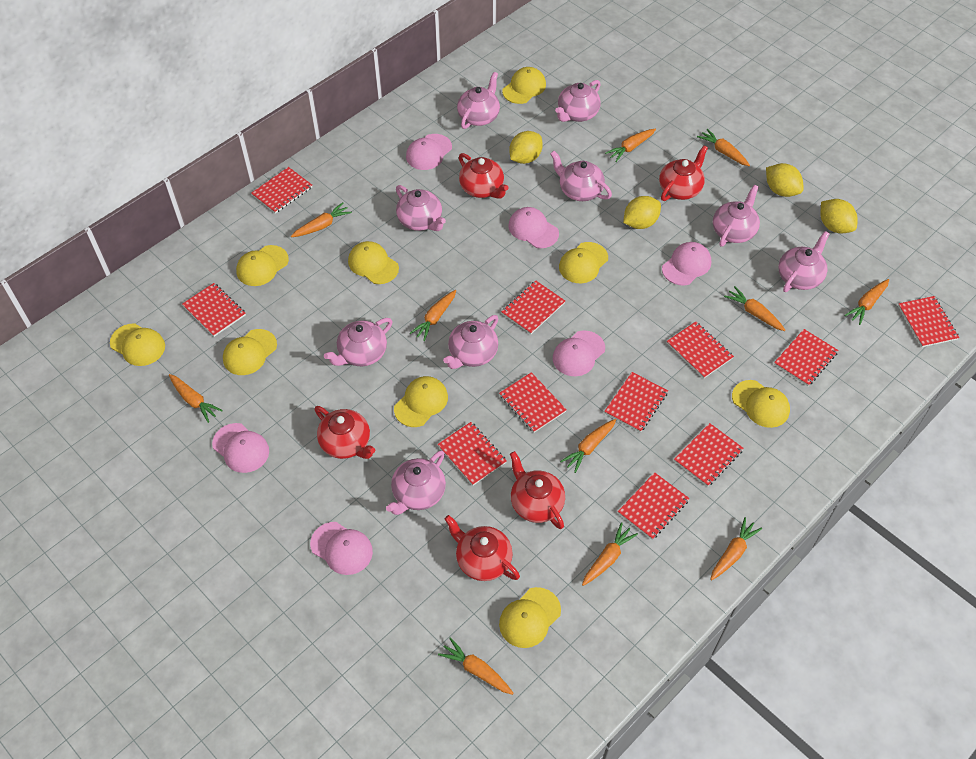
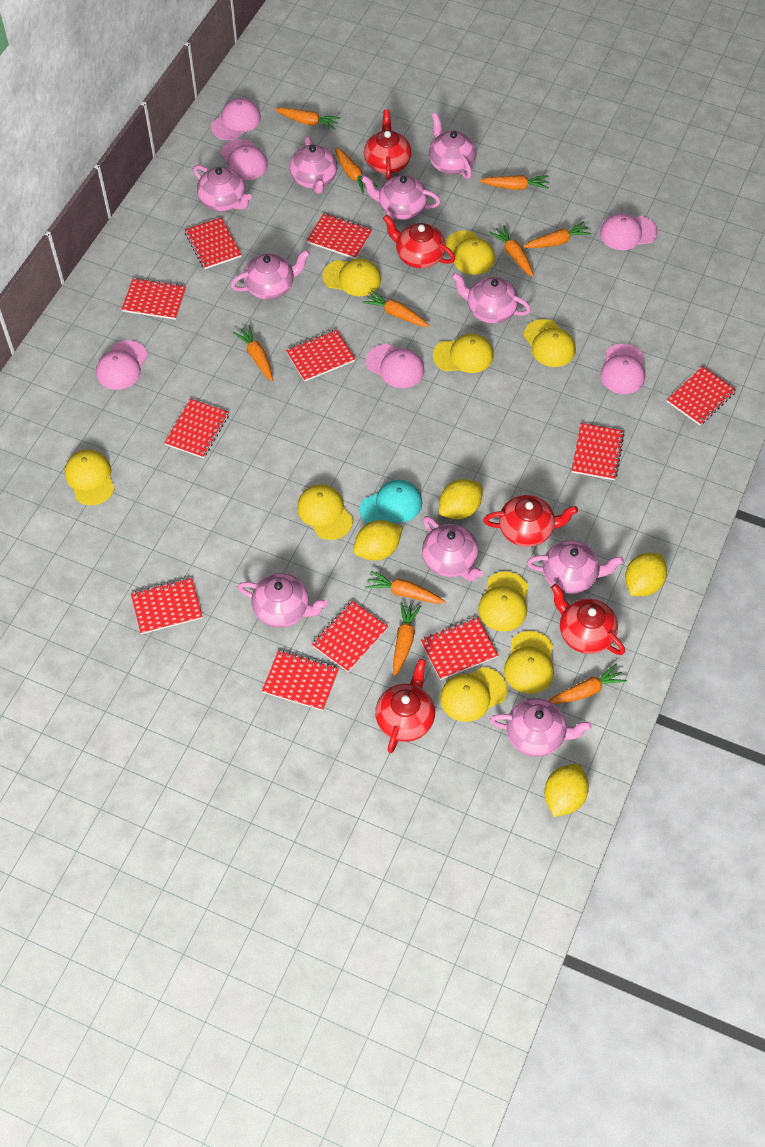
orange carrot: [169,374,223,423] [291,202,352,237] [410,290,456,341] [438,637,514,695] [560,419,616,473] [582,522,638,586] [605,129,656,162] [697,129,750,166] [710,517,762,580] [724,286,785,331] [844,279,889,325] = 11 -> [233,325,273,381] [275,107,340,130] [334,147,377,193] [362,290,429,327] [365,571,446,604] [393,602,421,676] [480,175,549,190] [489,225,534,277] [523,221,591,248] [549,664,627,704] = 10
pink teapot: [324,318,392,366] [386,450,446,515] [396,185,446,231] [443,315,498,369] [457,72,500,129] [550,151,612,201] [555,80,601,122] [713,185,760,247] [778,231,829,292] = 9 -> [194,165,251,211] [231,250,310,300] [238,573,328,628] [289,136,338,194] [361,175,441,220] [422,516,483,581] [429,113,476,179] [452,272,531,323] [490,698,592,757] [527,540,624,594] = 10
turquoise cap: none = 0 -> [360,480,422,524] = 1

